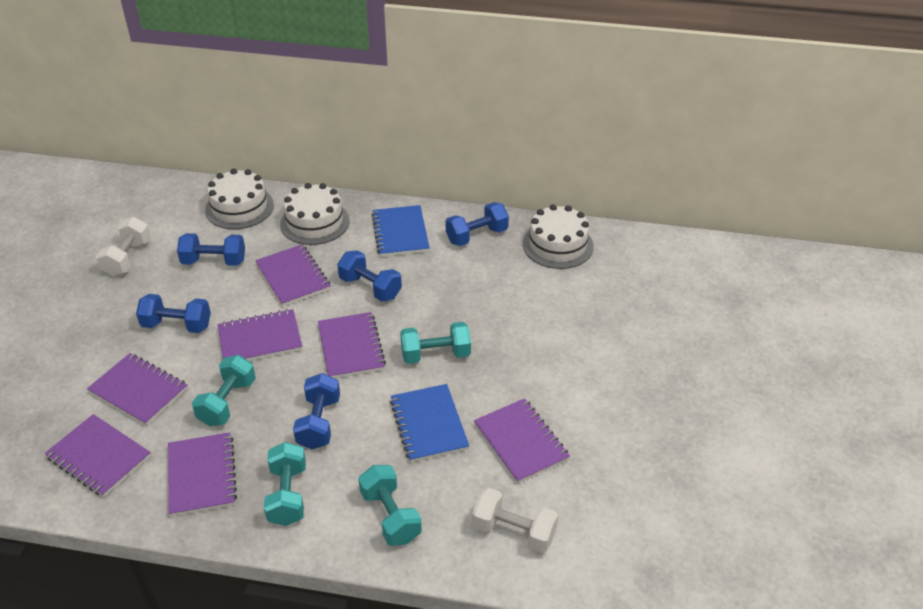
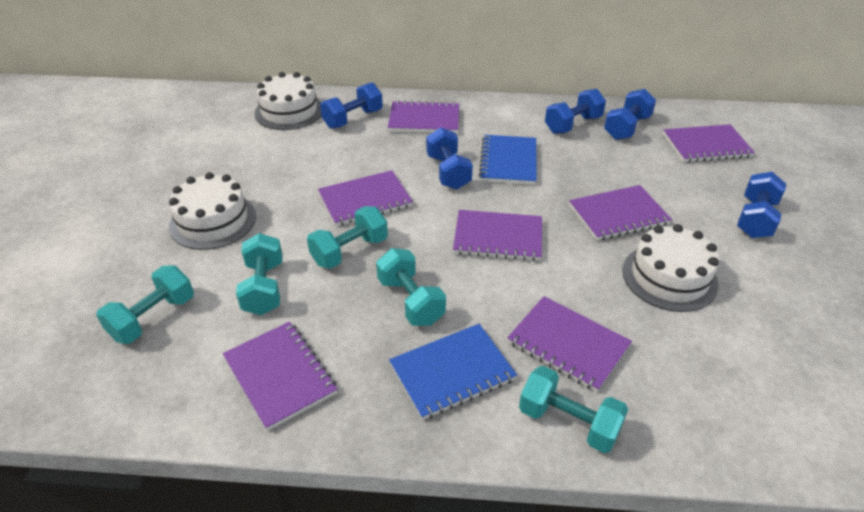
turquoise dumbbell: [192,355,256,426] [264,442,306,526] [358,465,422,546] [400,322,471,364] = 4 -> [96,266,194,344] [236,233,283,315] [307,206,388,269] [376,248,446,326] [519,366,628,453] = 5
white dumbbell: [96,217,151,277] [472,488,558,553] = 2 -> none = 0

